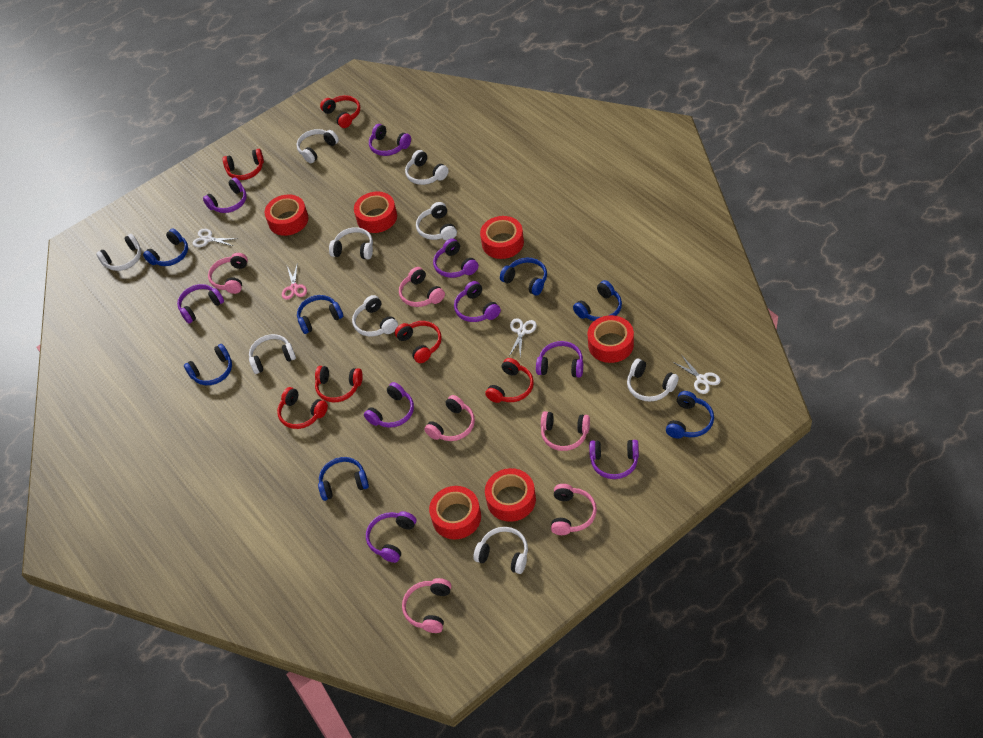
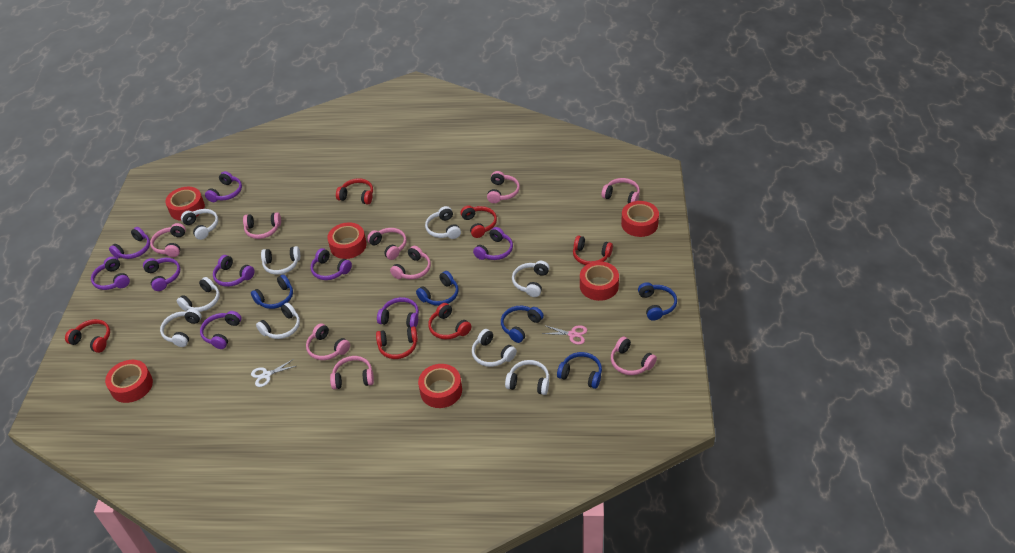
blue headphones: [143,228,188,266] [184,344,232,385] [297,295,343,334] [318,457,369,501] [500,258,547,296] [573,280,622,321] [666,391,714,439] = 7 -> [251,274,293,309] [416,271,459,306] [501,306,544,343] [557,352,602,389] [638,282,677,321] = 5
pink headphones: [208,253,248,294] [399,267,445,307] [402,578,451,633] [424,395,475,441] [541,411,590,451] [551,484,597,535] = 6 -> [150,223,186,257] [243,212,281,239] [306,323,350,360] [330,356,374,389] [367,228,407,260] [390,246,431,280] [487,171,520,203] [601,178,640,203] [611,336,657,375] = 9
white scissors: [193,229,238,247] [509,318,537,357] [673,356,721,394] = 3 -> [251,359,296,387] = 1

